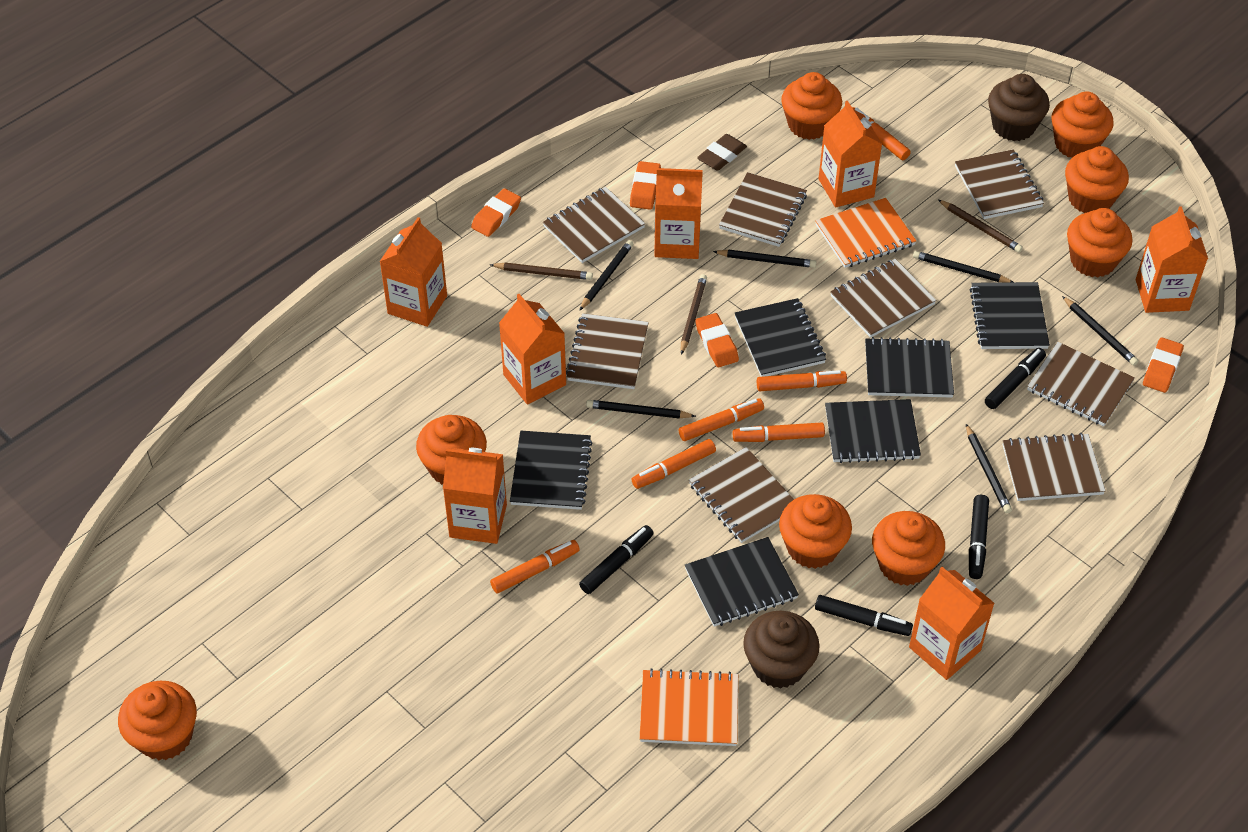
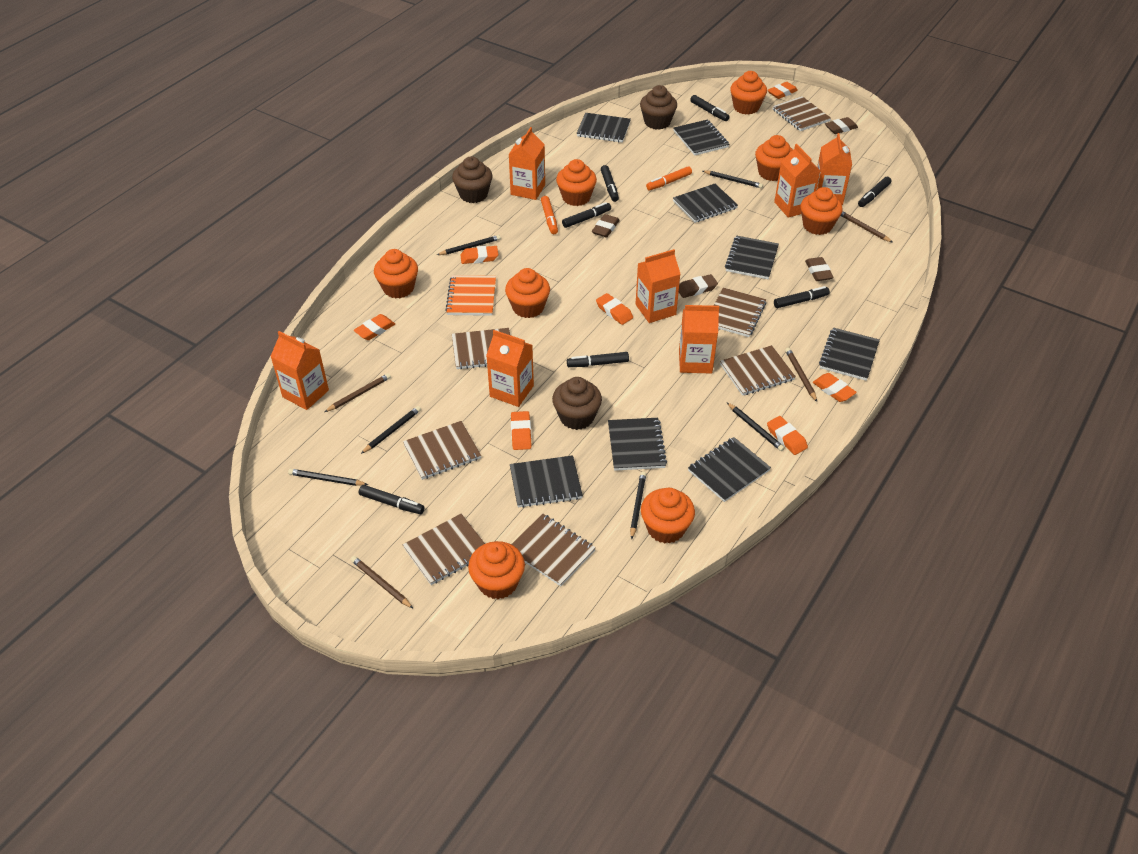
black marker: [579,525,654,594] [815,595,913,636] [969,495,989,579] [985,348,1046,409] = 4 -> [359,485,424,514] [562,202,611,228] [567,352,629,367] [601,165,619,202] [690,95,730,121] [774,286,830,308] [858,177,892,207] = 7
black notebook: [510,431,593,510] [685,537,799,627] [735,298,826,377] [825,399,921,463] [865,337,954,398] [970,282,1050,349] = 6 -> [510,455,583,508] [577,113,631,142] [608,418,667,471] [673,184,738,223] [674,120,729,156] [688,437,771,502] [725,236,779,279] [819,328,880,381] = 8
brown cupcake: [743,611,820,689] [988,74,1050,141] = 2 -> [452,156,492,203] [552,377,602,430] [640,85,677,130] = 3
brown eraser: [697,134,747,171] = 1 -> [592,214,620,237] [679,274,718,298] [805,257,834,281] [825,117,858,134] = 4
brown notebook: [543,187,645,263] [566,313,649,389] [689,447,794,543] [719,172,807,247] [830,259,936,338] [955,149,1044,219] [1002,433,1106,501] [1027,342,1135,426] = 8 -> [403,421,481,480] [403,513,485,585] [452,328,510,370] [511,513,596,586] [714,288,766,337] [720,345,796,396] [772,96,831,131] = 7
brown pencil: [490,263,593,280] [681,274,707,355] [938,200,1023,253] = 3 -> [325,373,391,412] [351,556,413,608] [785,348,817,402] [840,211,893,243] = 4
orange eraser: [471,188,521,237] [630,161,661,210] [695,313,739,367] [1143,338,1184,393] = 4 -> [354,314,395,340] [460,246,499,264] [511,411,532,450] [596,293,633,325] [767,416,808,455] [768,82,798,99] [813,373,857,402] = 7
orange marker: [490,540,580,593] [631,439,716,489] [679,398,764,441] [733,422,825,442] [757,370,847,391] [852,107,911,160] = 6 -> [541,196,558,234] [646,166,692,190] = 2
orange notebook: [639,668,738,746] [815,198,916,268] = 2 -> [445,275,496,316] = 1

